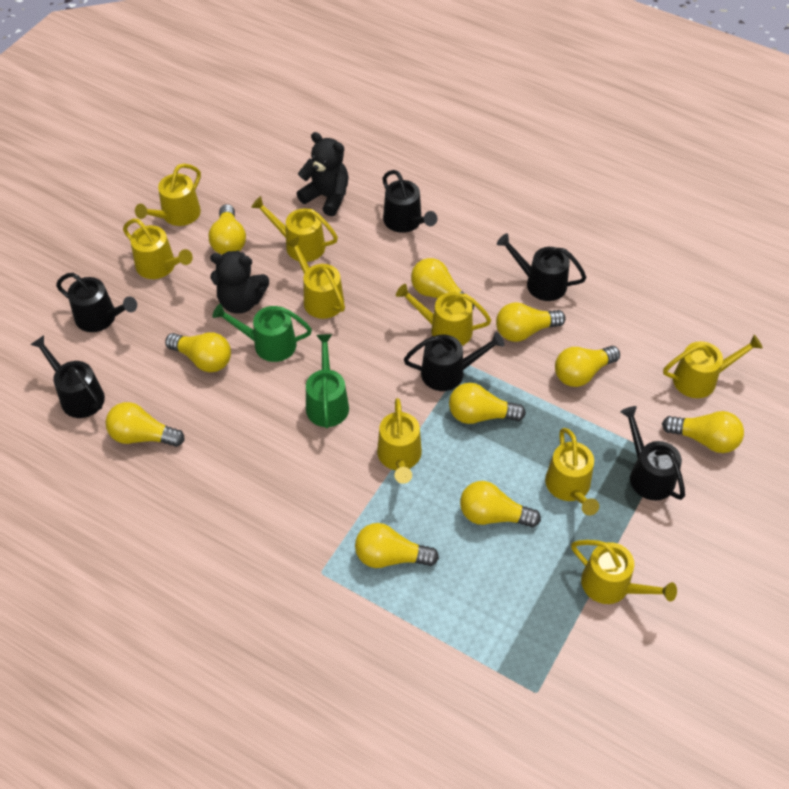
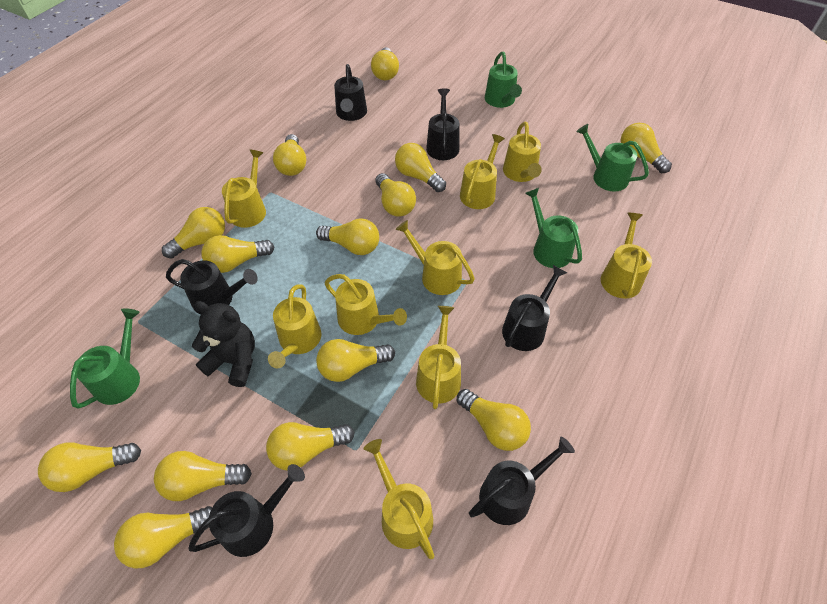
black teddy bear: [210,251,269,314] [296,132,349,216] = 2 -> [192,301,255,387] = 1
green watering can: [212,304,312,362] [306,334,349,428] = 2 -> [70,308,140,409] [485,52,522,108] [525,188,582,268] [576,124,649,191] = 4
yellow light bulb: [106,402,185,447] [165,332,231,372] [209,204,246,255] [355,523,439,568] [411,258,474,309] [449,383,526,424] [460,481,541,528] [496,302,566,342] [555,346,620,387] [662,411,744,453] = 10 -> [38,442,141,492] [114,506,212,569] [154,451,252,501] [162,207,225,259] [201,235,275,273] [266,422,355,470] [273,134,306,176] [316,218,379,255] [316,339,395,382] [371,47,399,80] [375,173,416,217] [395,143,446,192] [457,389,531,451] [620,123,672,173] = 14

